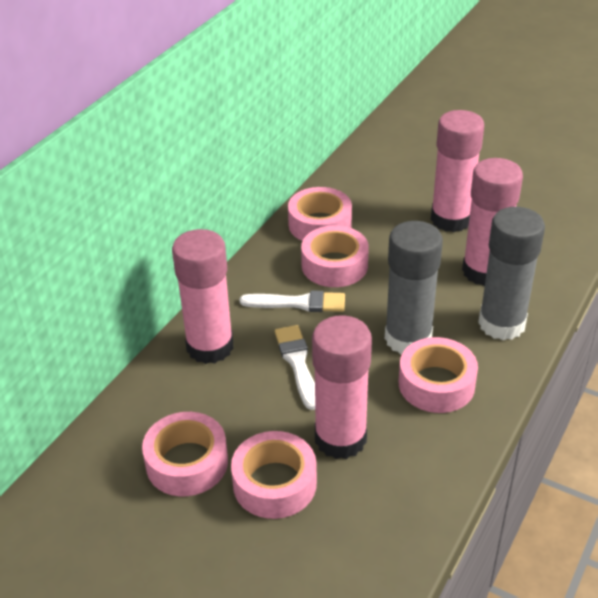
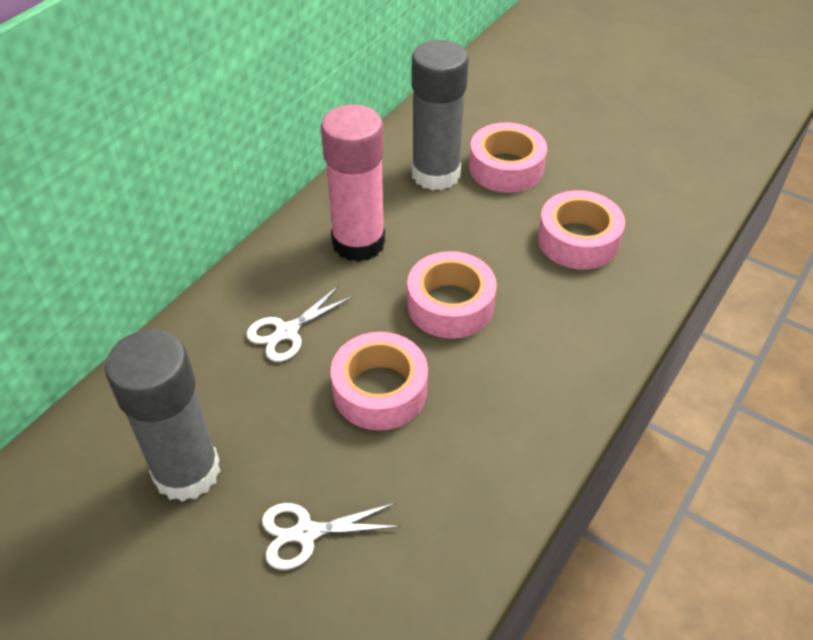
pink glue stick: [172,229,234,364] [312,315,372,459] [431,110,484,232] [462,158,523,286] = 4 -> [321,104,385,262] = 1
pink tape: [142,412,228,496] [231,431,317,519] [288,187,352,241] [301,225,369,287] [399,337,478,413] = 5 -> [331,332,428,430] [407,251,497,339] [469,123,547,193] [538,191,625,270] = 4
white brush: [240,290,345,312] [275,325,315,410] = 2 -> none = 0
white scissors: none = 0 -> [246,286,353,362] [262,503,401,570] = 2

